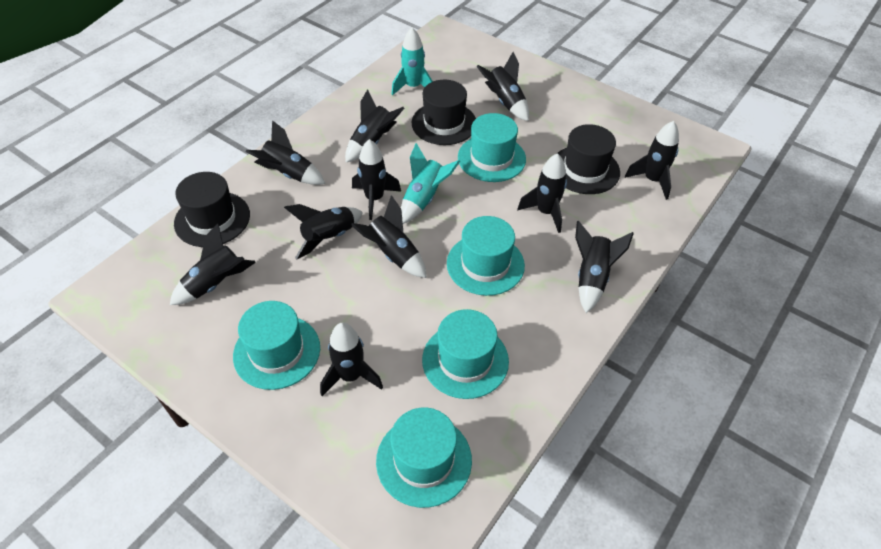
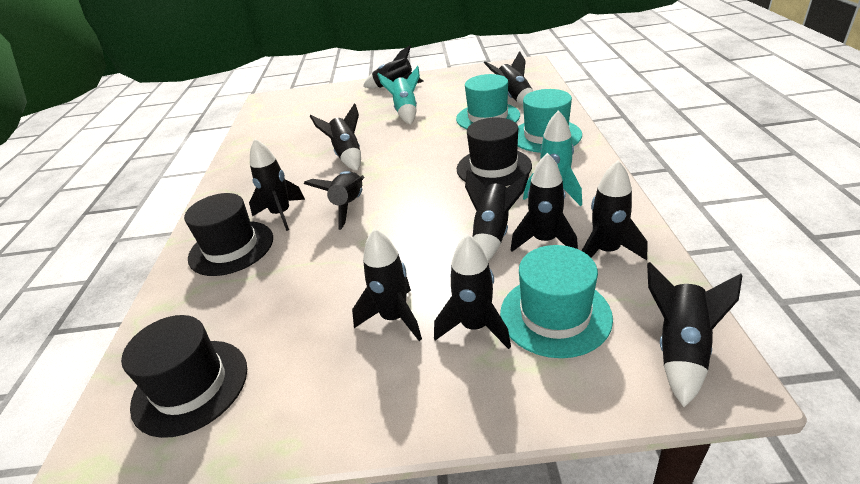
turquoise hat: [233,301,320,390] [376,408,472,508] [422,309,509,399] [447,216,525,296] [458,113,526,182] = 5 -> [456,74,520,129] [500,245,613,358] [518,89,582,153] = 3

